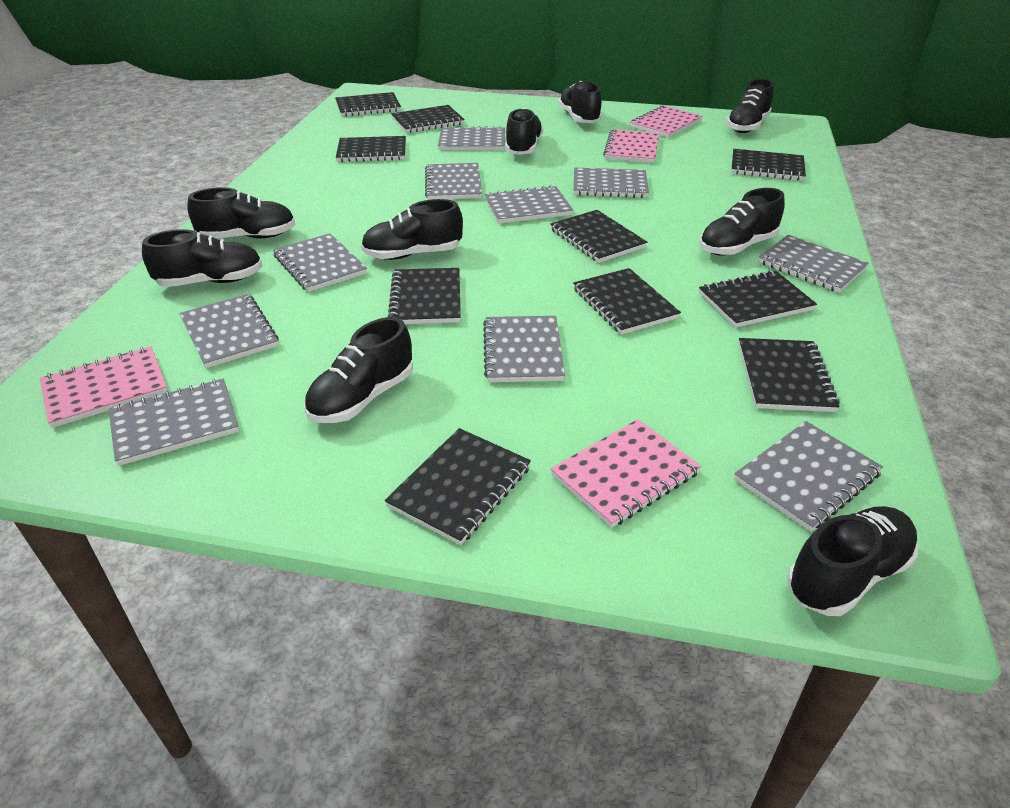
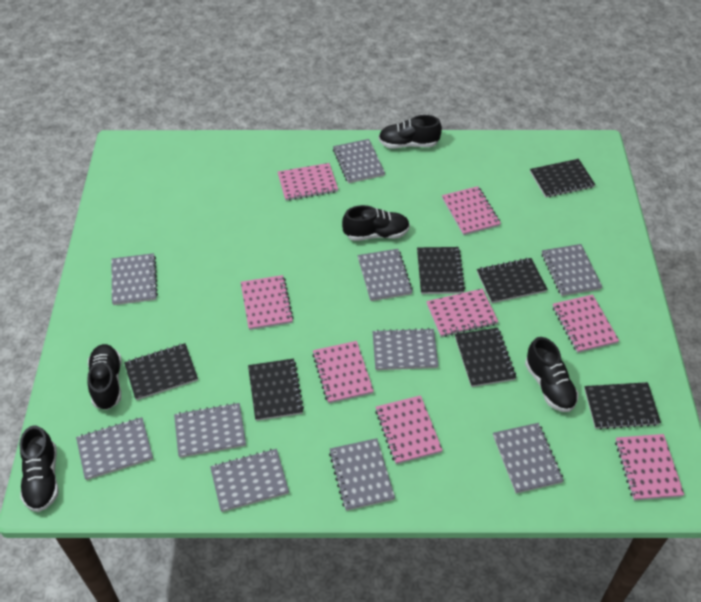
black notebook: [335,92,401,117] [336,136,406,162] [385,428,531,545] [388,268,461,324] [391,105,465,133] [550,210,647,263] [573,268,681,335] [699,270,817,328] [731,149,806,181] [739,338,840,412] = 10 -> [124,343,198,400] [248,359,304,421] [417,247,465,294] [455,328,516,387] [477,258,547,303] [530,159,595,198] [584,382,661,429] = 7
black shoe: [142,229,263,287] [187,187,295,239] [304,317,413,423] [361,199,463,260] [505,108,543,155] [558,81,602,123] [700,188,785,256] [726,79,773,133] [787,506,918,616] = 9 -> [19,426,59,512] [87,344,122,410] [342,205,410,241] [379,115,442,149] [525,337,578,412] = 5
pink notebook: [40,346,168,428] [551,419,701,528] [603,129,659,163] [630,105,702,138] = 4 -> [241,275,294,330] [278,163,338,201] [312,341,374,404] [375,395,443,464] [426,289,498,337] [442,186,501,235] [553,294,619,353] [615,434,684,500] = 8

